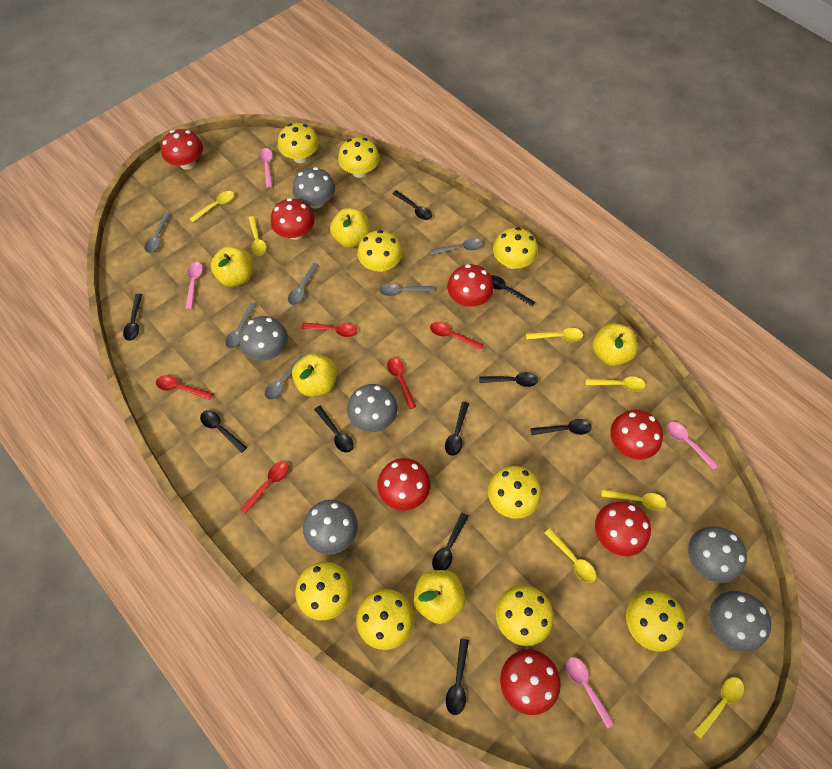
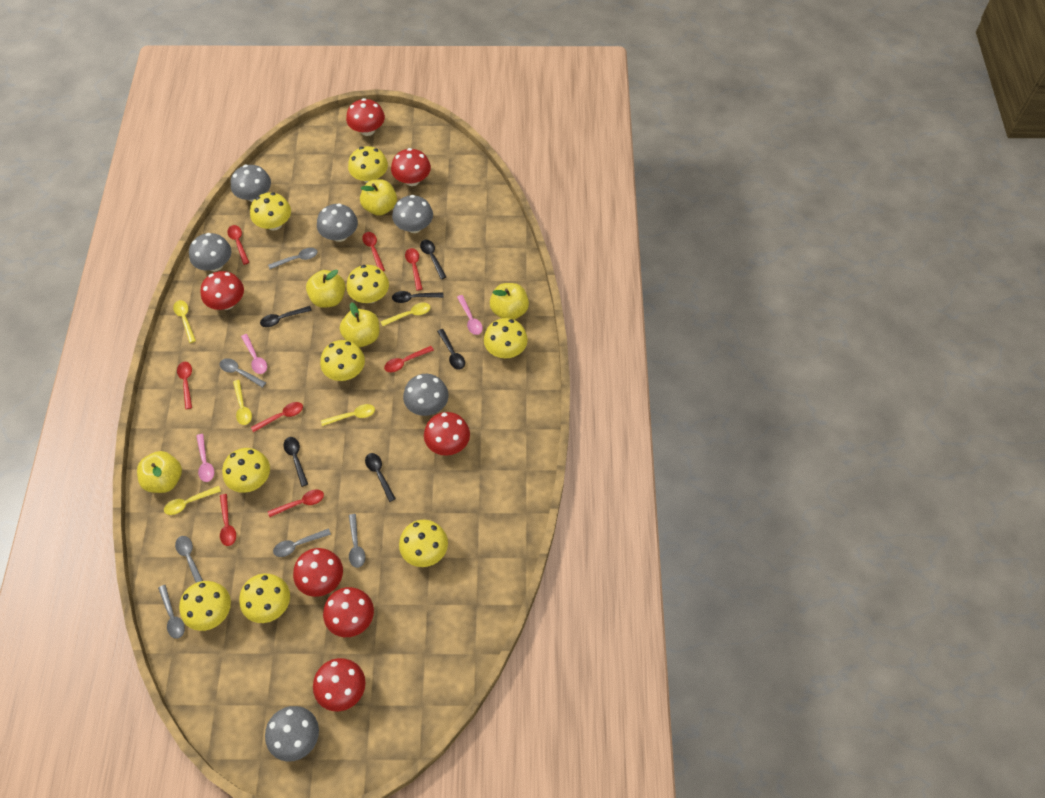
black spoon: [123,294,142,341] [200,410,247,453] [314,406,354,453] [392,190,432,220] [432,513,469,570] [445,402,469,456] [446,638,469,715] [479,372,538,387] [490,275,535,307] [530,419,592,435] = 10 -> [260,306,312,327] [283,437,308,487] [365,453,396,502] [392,291,444,303] [420,240,446,279] [437,329,465,370] = 6
pink spoon: [185,262,203,310] [259,148,273,188] [566,657,615,729] [667,422,718,470] = 4 -> [196,434,214,482] [241,334,267,374] [457,295,483,335] = 3
red spoon: [156,375,213,400] [240,462,289,514] [302,322,357,337] [387,357,416,409] [430,322,483,350] = 5 -> [177,362,192,409] [220,494,236,546] [227,225,249,265] [251,402,303,432] [268,490,324,517] [362,232,385,271] [384,346,434,372] [405,248,423,291] = 8
yellow spoon: [190,191,234,222] [249,216,267,256] [526,328,583,341] [544,528,596,583] [585,376,645,391] [601,489,666,511] [694,677,744,739] = 7 -> [164,486,221,515] [173,300,196,343] [233,380,252,425] [321,404,375,426] [380,302,430,326] = 5

